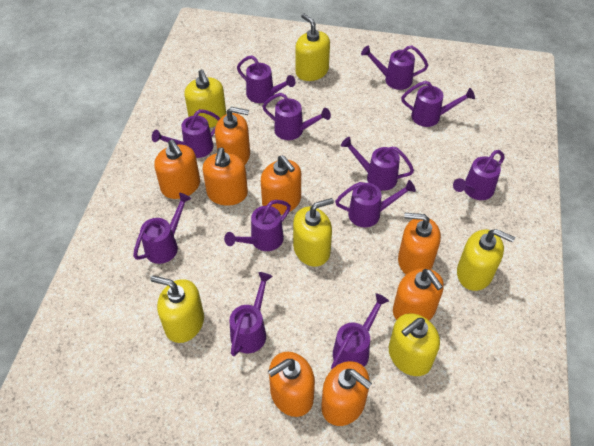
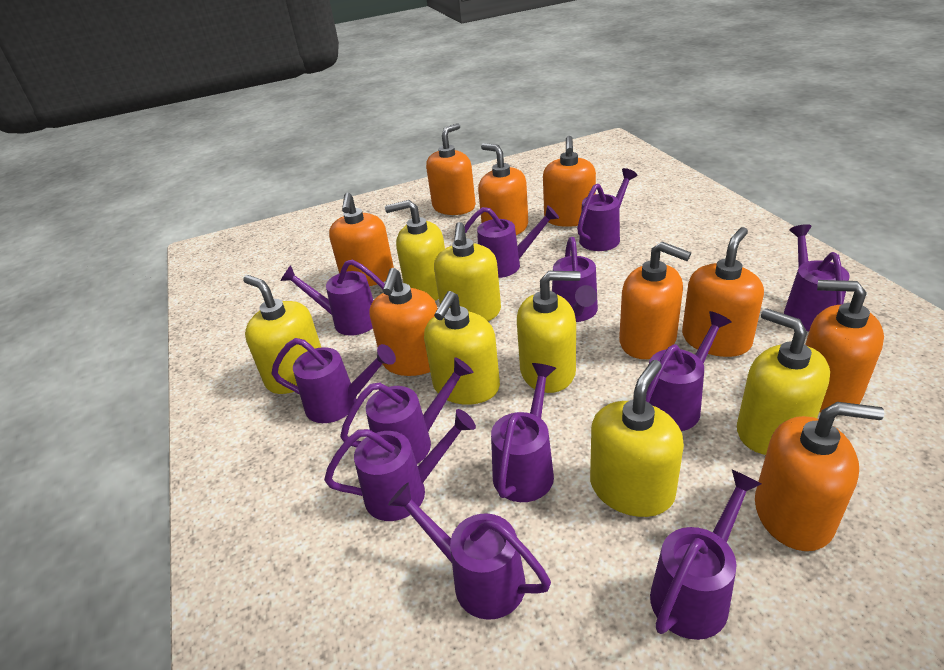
orange soap dispenser: [154,140,200,199] [203,148,248,206] [215,107,250,165] [261,155,301,215] [268,352,315,417] [321,361,372,426] [393,268,444,320] [398,213,441,274] = 8 -> [329,193,394,286] [369,268,438,376] [426,123,476,215] [478,143,528,235] [543,136,596,227] [619,242,691,359] [682,227,764,357] [755,402,885,551] [805,280,884,412] = 9
yellow soap dispenser: [151,275,204,343] [184,70,226,128] [293,198,334,267] [295,14,330,81] [389,313,440,376] [457,229,515,291] = 6 -> [243,275,322,394] [385,200,445,301] [424,291,500,405] [434,222,501,321] [517,271,580,393] [590,360,684,517] [737,308,830,455] = 7

